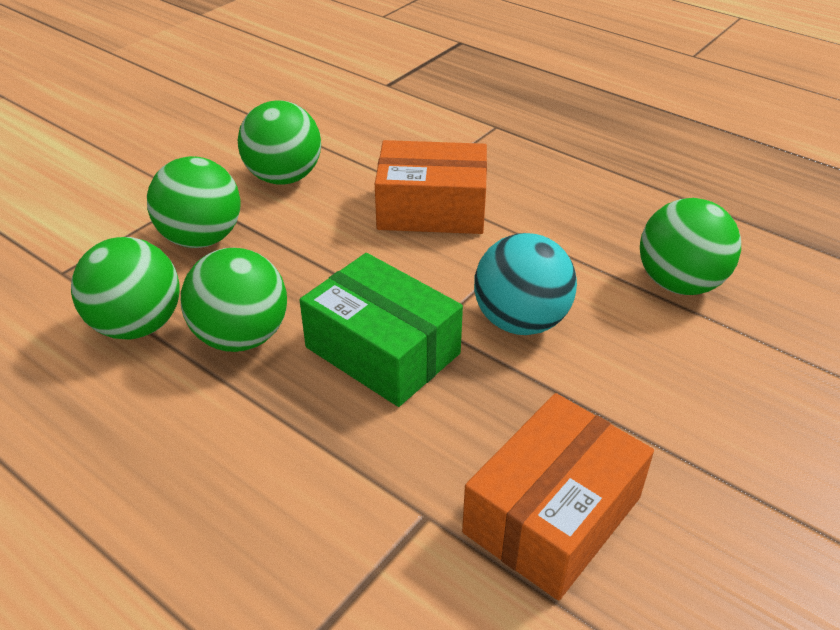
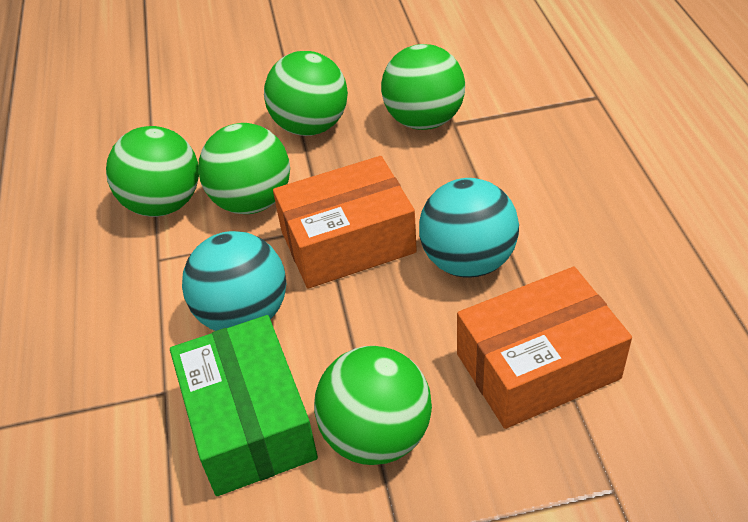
turquoise ball: [474,233,577,335] = 1 -> [182,231,286,331] [419,178,519,278] = 2

